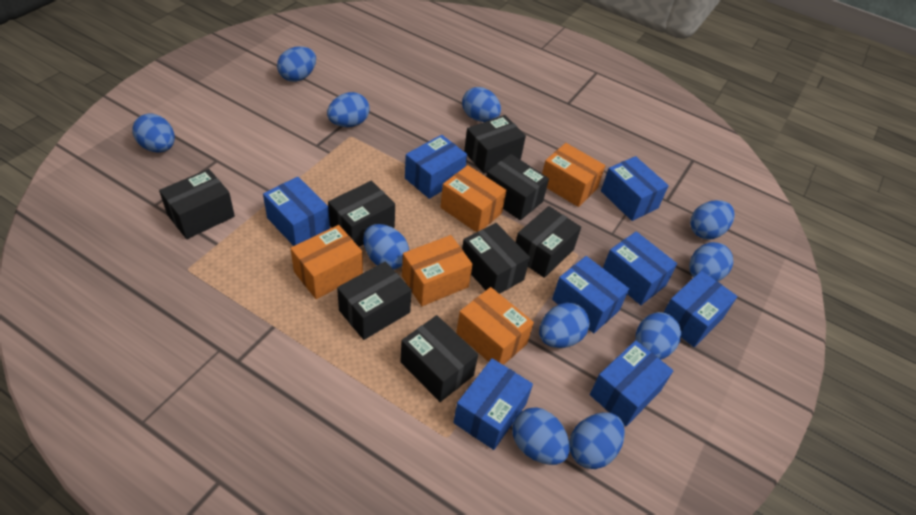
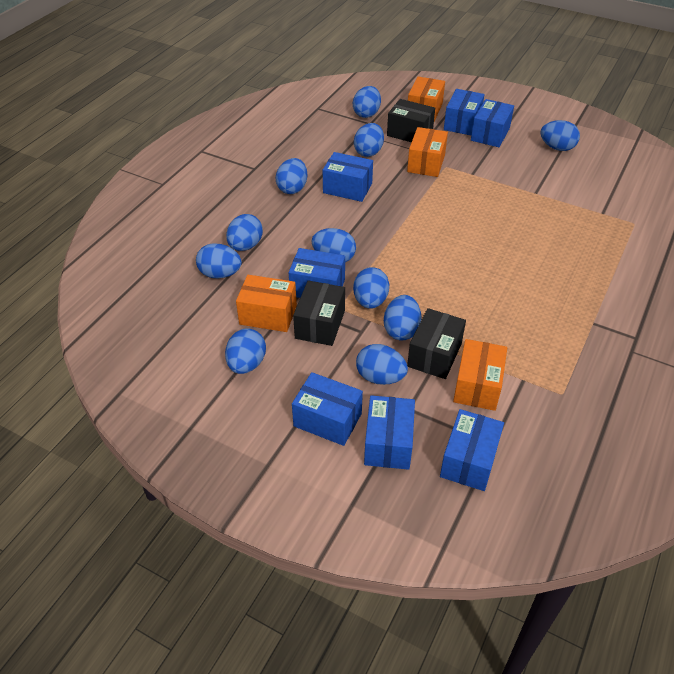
black box: [159,169,235,239] [328,181,395,247] [337,261,412,340] [400,315,478,402] [462,223,530,294] [464,115,526,173] [486,154,549,220] [516,206,581,278] = 8 -> [293,280,345,346] [387,99,435,142] [407,308,466,379] = 3
blue box: [263,177,330,246] [405,135,467,199] [453,358,533,450] [552,256,629,333] [590,340,673,426] [601,156,669,221] [603,231,677,305] [663,271,738,347] = 8 -> [289,248,345,298] [292,372,363,446] [323,152,373,202] [364,395,415,470] [440,409,504,491] [444,89,484,135] [471,99,514,147] = 7
orange box: [290,225,363,299] [402,235,473,306] [440,165,507,232] [456,287,534,365] [542,143,605,207] = 5 -> [236,275,297,332] [407,127,448,177] [408,76,445,122] [453,339,507,411] = 4

